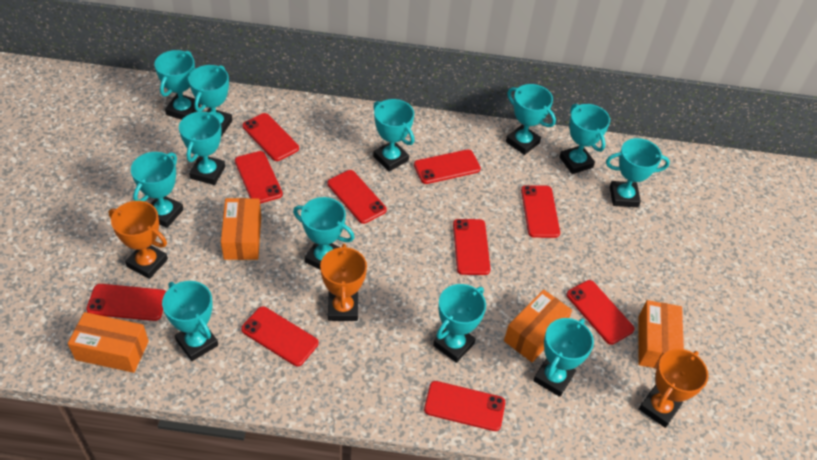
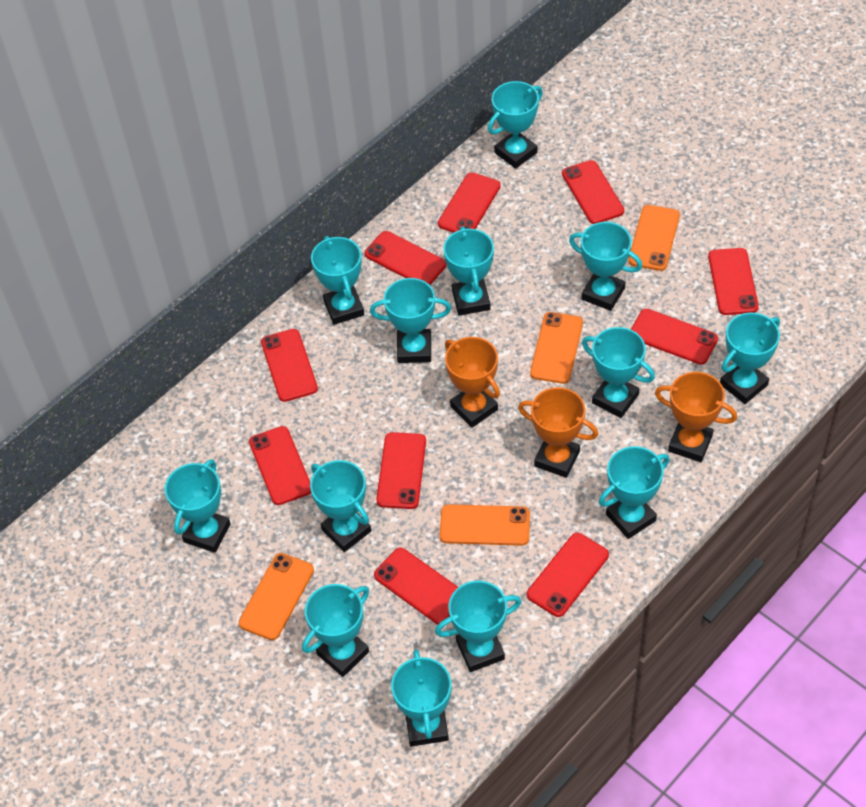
orange box: [68,312,149,373] [221,198,261,260] [504,289,572,362] [638,300,684,369] = 4 -> none = 0
orange phone: none = 0 -> [239,553,314,640] [440,504,530,546] [530,312,583,384] [628,205,680,271] = 4
turquoise trophy: [131,152,184,228] [154,50,200,120] [162,281,218,361] [179,111,225,185] [188,65,232,137] [293,197,355,270] [373,99,414,172] [433,284,486,363] [506,84,556,155] [533,318,594,397] [560,103,610,174] [606,138,670,207] = 12 -> [165,459,231,553] [302,584,369,677] [310,460,371,552] [311,236,364,325] [370,278,451,363] [391,649,451,747] [435,581,522,672] [443,226,494,316] [488,81,543,169] [569,222,642,311] [582,327,655,418] [599,446,669,539] [720,313,780,404] = 13

